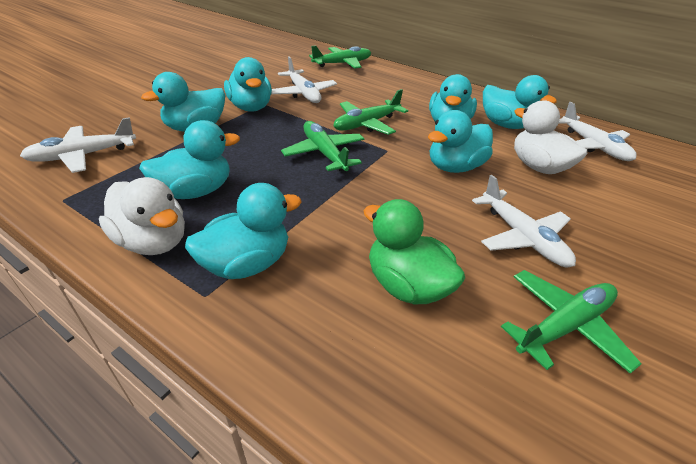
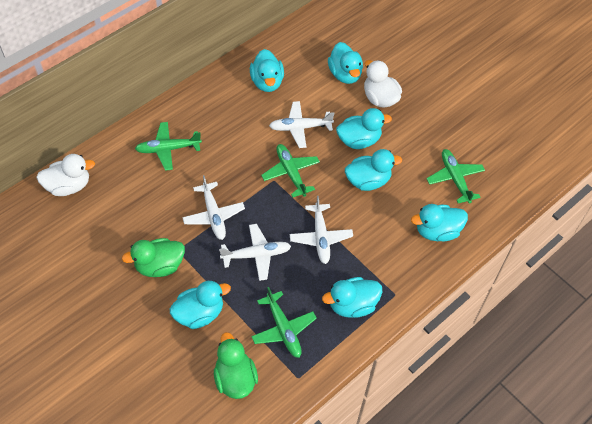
green duck: [363,199,465,304] = 1 -> [122,238,185,277] [214,332,258,399] = 2

